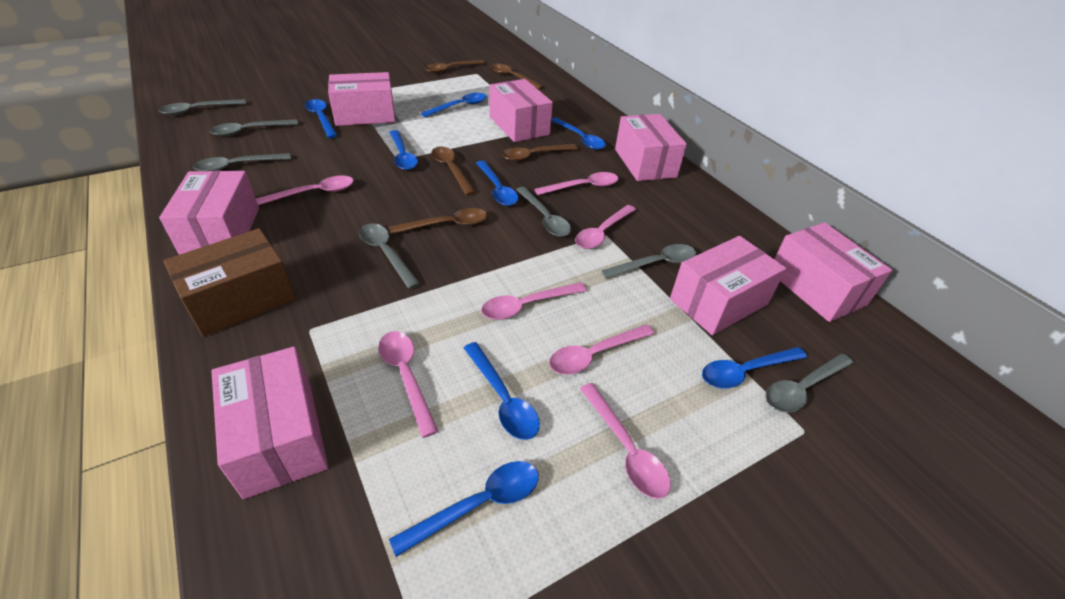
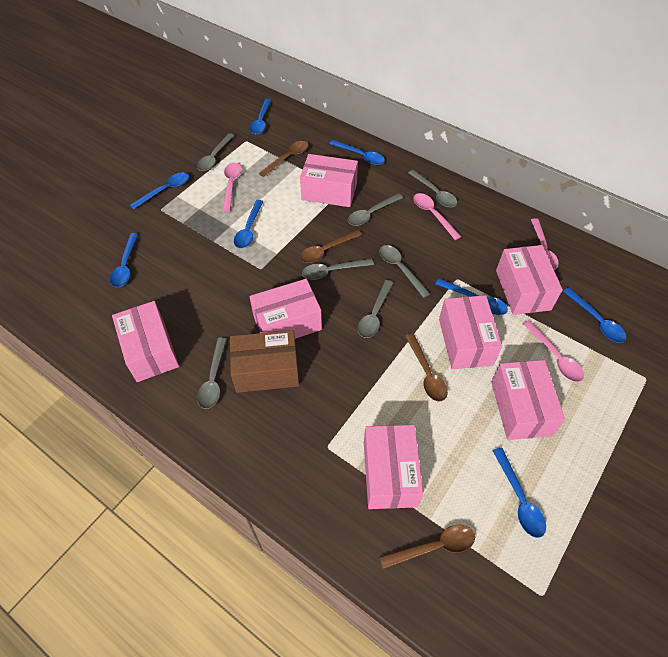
brown spoon: [389,208,487,234] [425,60,485,73] [431,147,476,195] [491,64,544,90] [502,144,578,161] = 5 -> [259,141,309,177] [300,230,362,263] [379,525,475,569] [405,333,448,402] = 4
pink spoon: [256,176,354,205] [378,331,438,438] [481,282,587,320] [535,172,619,195] [549,324,655,375] [575,205,636,249] [579,383,670,499] = 7 -> [222,163,241,212] [413,193,461,240] [523,320,584,382] [531,218,559,270] = 4

